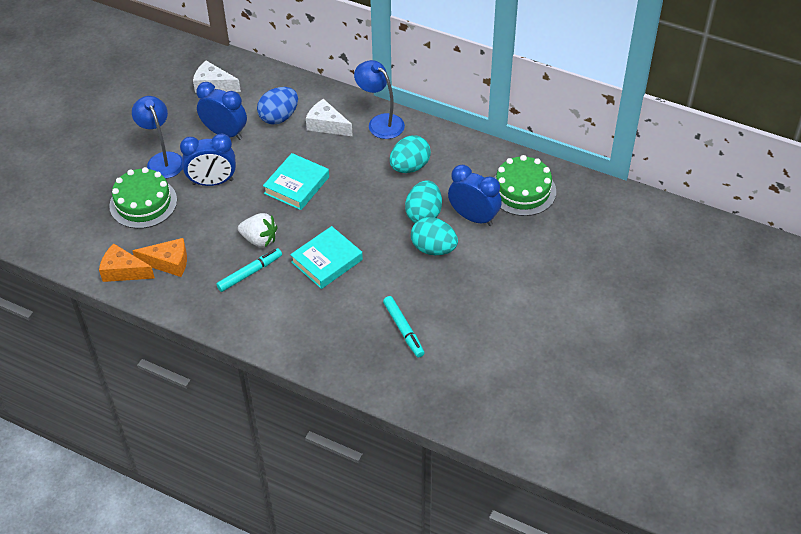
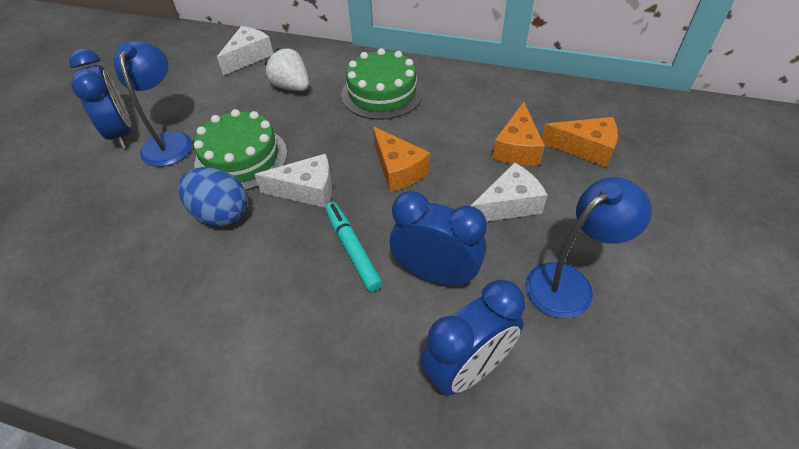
orange cheese: [99,244,155,282] [132,238,187,277] = 2 -> [373,126,430,192] [492,102,545,166] [542,117,618,168] = 3
turquoise book: [263,153,329,210] [290,226,363,289] = 2 -> none = 0
turquoise egg: [390,135,431,173] [405,180,442,223] [411,217,458,255] = 3 -> none = 0
turquoise marker: [216,248,282,292] [383,296,425,358] = 2 -> [325,202,383,292] = 1
white cheese: [193,61,241,93] [306,99,353,136] = 2 -> [217,26,273,75] [254,154,332,208] [471,162,548,221] = 3

